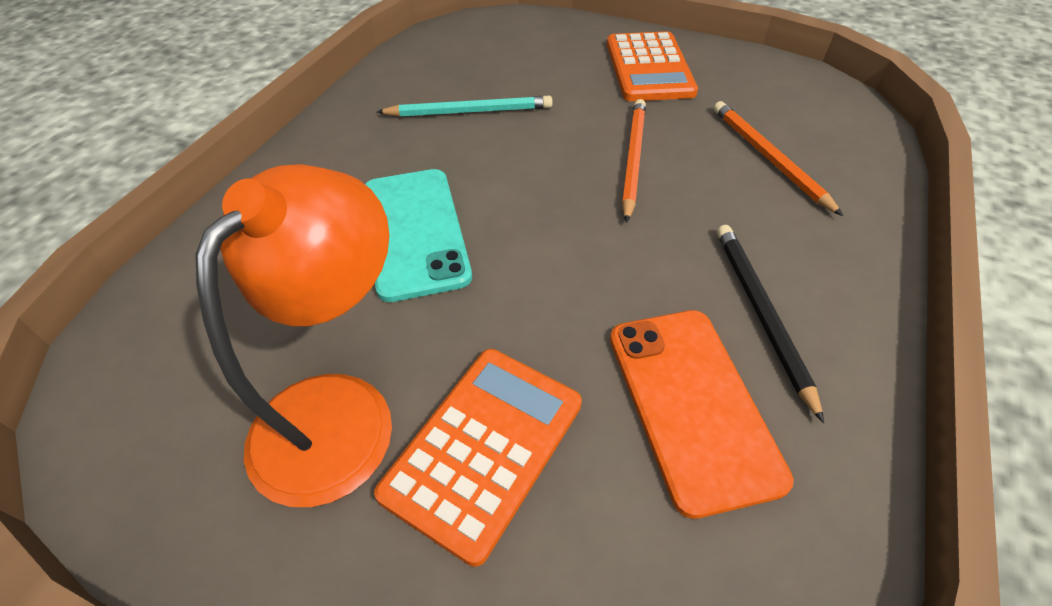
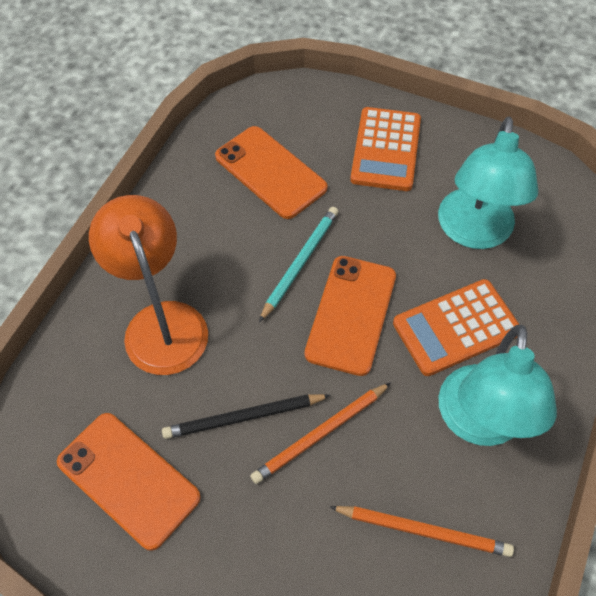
orange phone: [610,310,794,519] = 1 -> [57,413,201,551] [215,126,328,219] [305,256,396,376] = 3
turquoise lamp: none = 0 -> [438,117,538,249] [439,325,557,446] = 2
turquoise phone: [365,169,472,302] = 1 -> none = 0

